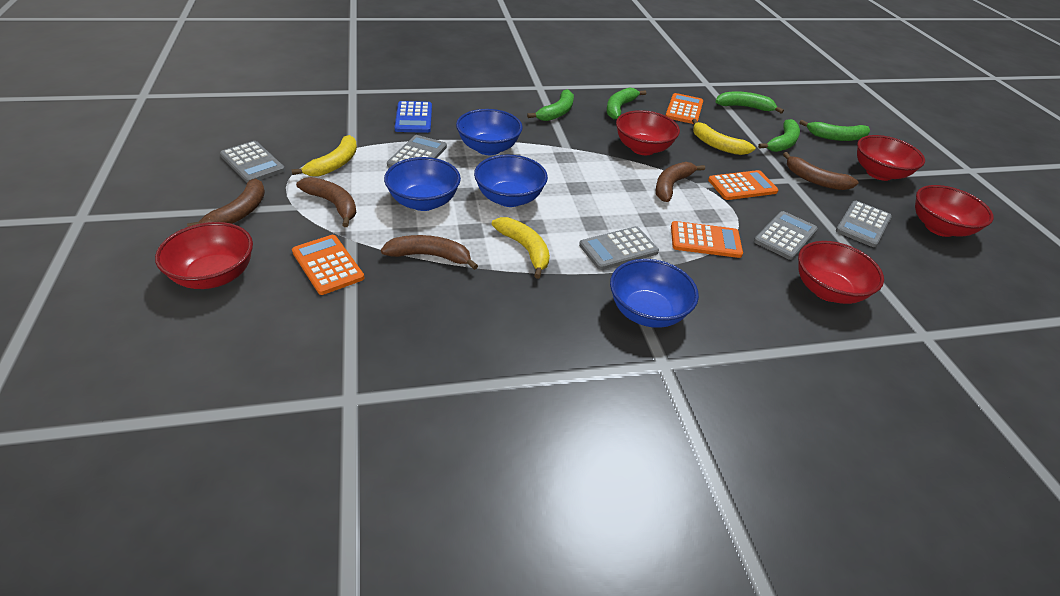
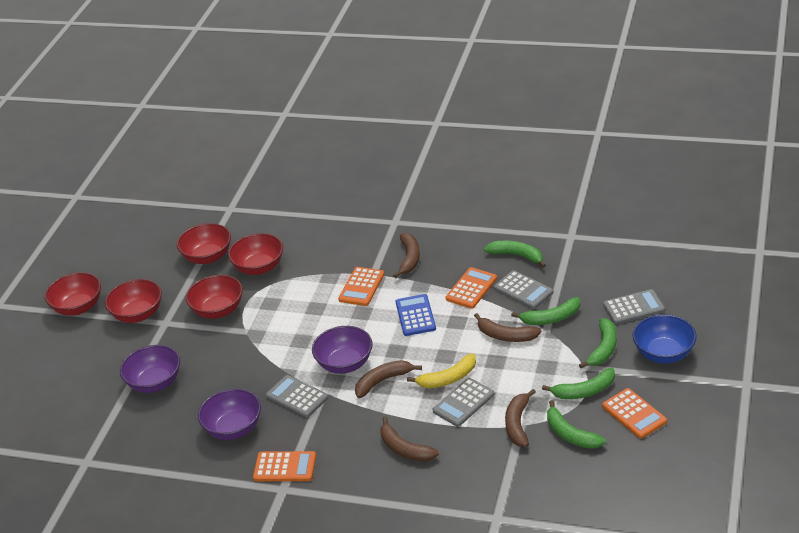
blue bowl: [384,157,461,211] [456,109,523,155] [474,155,548,207] [610,259,699,328] = 4 -> [632,314,697,363] = 1
grey calculator: [220,141,285,183] [387,135,447,167] [579,226,659,270] [754,211,818,260] [836,201,892,247] = 5 -> [266,375,328,418] [432,378,494,427] [494,270,553,309] [603,289,665,324] = 4
purple bowl: none = 0 -> [120,345,180,393] [198,389,261,440] [312,326,373,374] = 3
yellow banana: [291,135,357,177] [492,217,550,279] [692,119,756,155] = 3 -> [407,353,476,388] = 1

